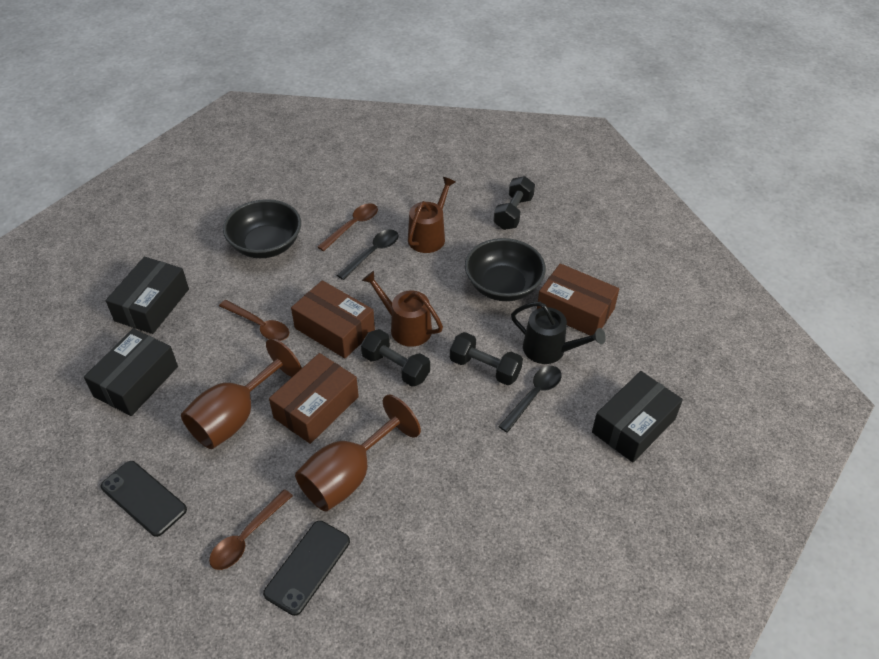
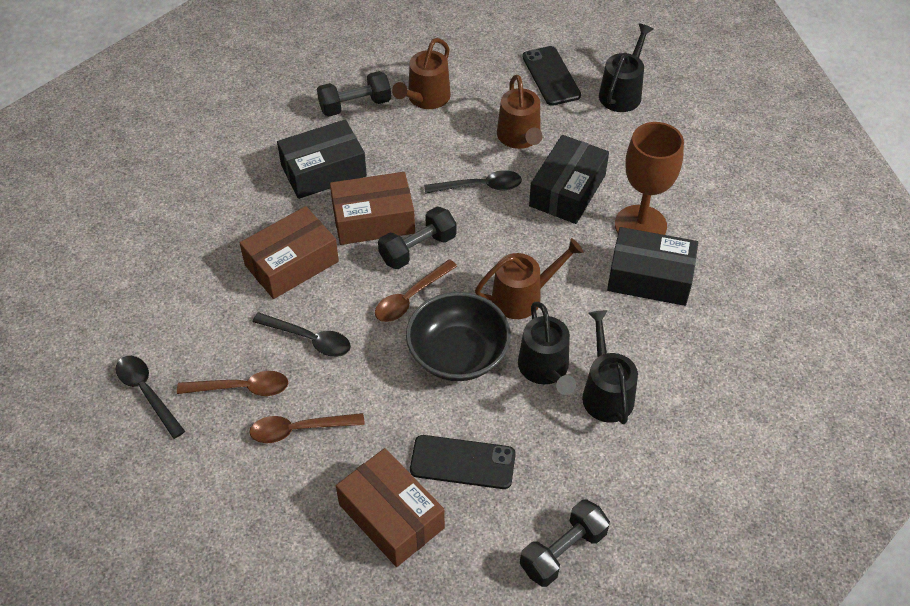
black bowl: [223,199,301,258] [465,238,546,301] = 2 -> [406,292,511,381] = 1
black spoon: [337,230,399,280] [498,366,562,433] = 2 -> [116,356,185,439] [252,312,351,357] [424,170,522,194] = 3
black watering can: [511,302,606,364] = 1 -> [518,302,576,395] [582,310,638,424] [599,24,653,112] = 3
brown goblet: [181,338,302,449] [295,395,421,511] = 2 -> [615,122,684,235] = 1
brown watering can: [362,271,443,347] [408,177,455,253] = 2 -> [392,38,451,109] [475,238,583,319] [497,75,543,149] = 3

